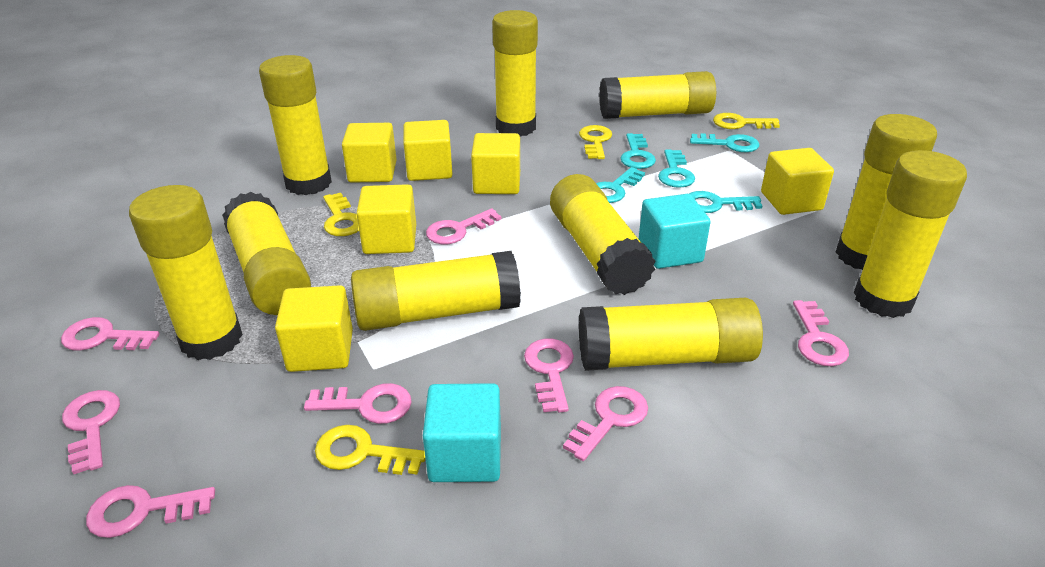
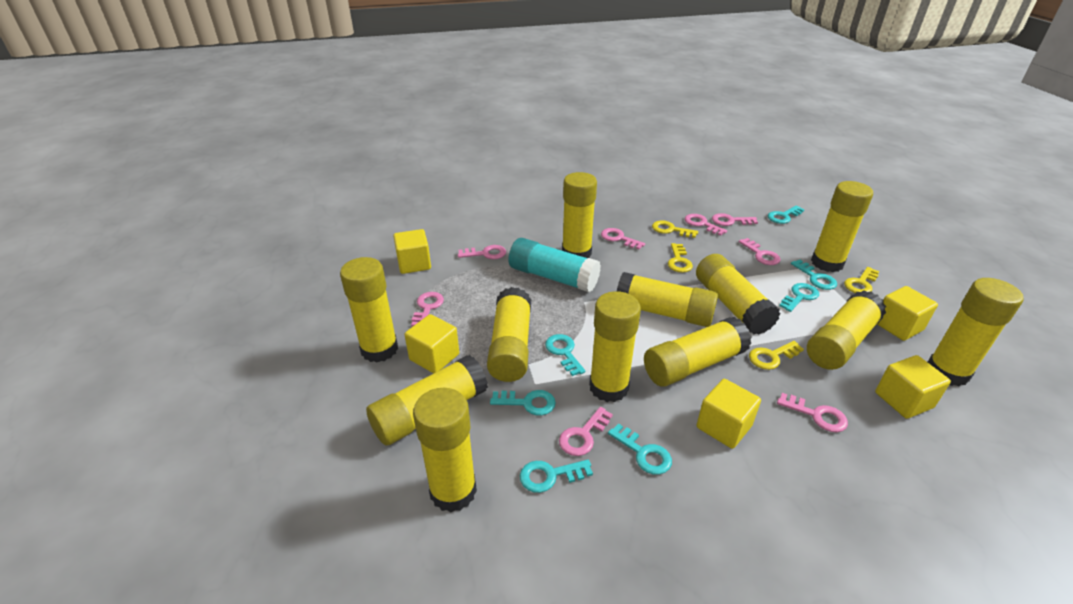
turquoise cube: [423,383,501,482] [639,194,710,269] = 2 -> none = 0
turquoise glue stick: none = 0 -> [508,238,601,292] = 1
turquoise key: [596,167,645,203] [621,133,656,169] [658,149,695,188] [689,191,763,213] [690,133,759,152] = 5 -> [490,390,556,416] [520,460,593,493] [545,334,586,376] [608,424,672,475] [768,205,804,224] [779,283,819,312] [791,260,837,290] = 7
yellow cube: [275,285,353,372] [342,123,397,183] [356,184,416,254] [403,120,453,181] [471,133,520,194] [761,148,834,215] = 6 -> [393,229,431,274] [404,314,459,374] [696,379,761,449] [875,355,951,419] [877,286,938,341] = 5
yellow glue stick: [129,185,243,360] [222,192,311,315] [259,55,332,195] [351,251,521,331] [492,10,538,137] [550,174,656,295] [579,298,763,371] [599,71,716,119] [836,114,937,270] [854,150,967,318] = 10 -> [340,257,398,363] [366,355,488,446] [413,388,477,512] [487,287,531,382] [562,172,597,258] [589,291,641,402] [617,272,718,327] [644,317,751,387] [696,254,781,335] [807,290,886,370] [811,181,873,272] [928,278,1024,386] = 12

